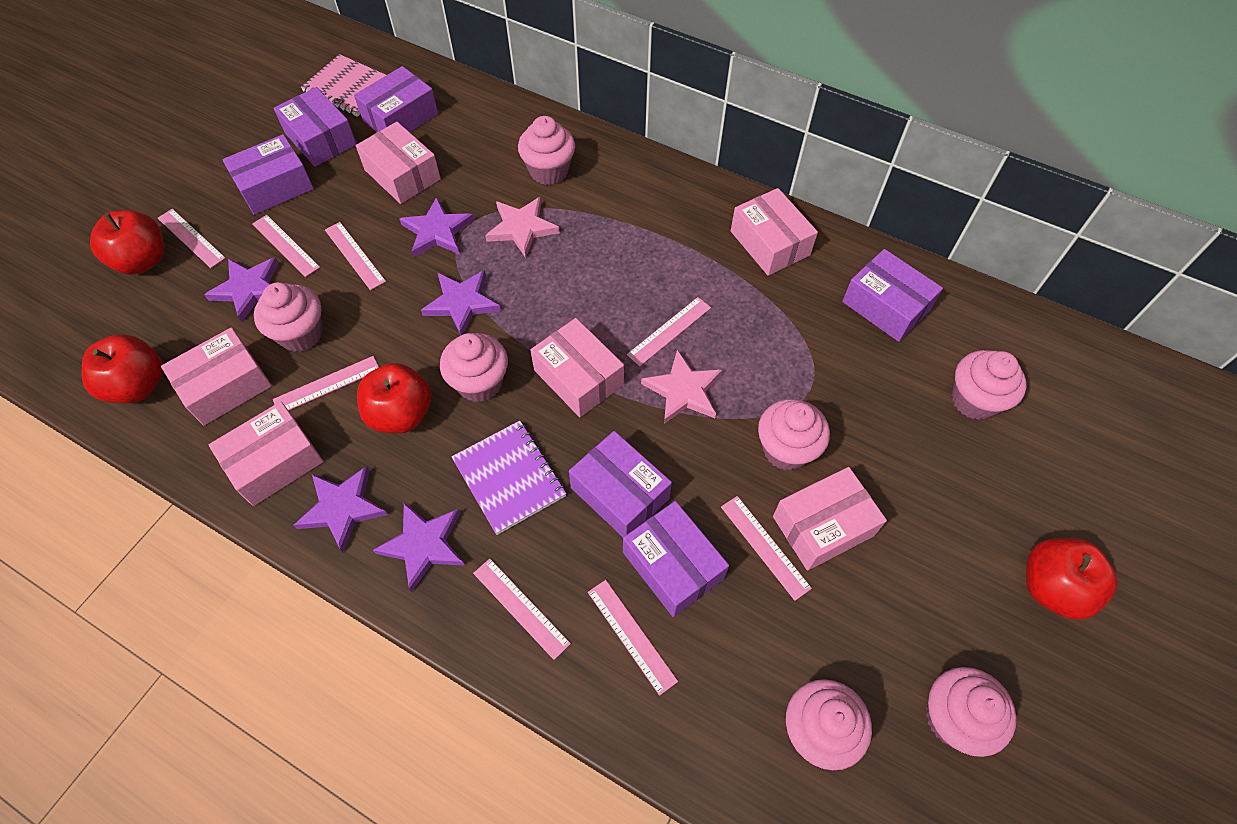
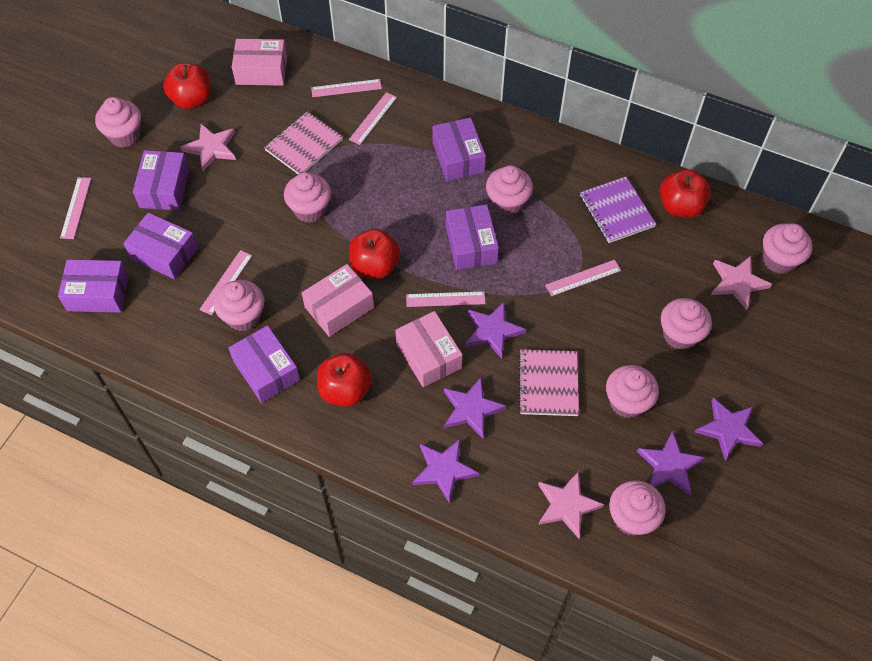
pink box: [161,328,272,426] [209,401,324,506] [356,122,441,204] [531,318,624,417] [731,188,818,276] [773,467,887,571] = 6 -> [232,39,287,86] [302,264,374,337] [395,311,463,387] = 3
pink cupcake: [254,282,323,352] [440,333,508,403] [518,116,575,185] [758,399,830,471] [786,679,872,770] [926,667,1016,757] [952,350,1027,420] = 7 -> [95,97,141,148] [214,280,264,332] [284,172,331,223] [486,165,533,216] [606,365,659,418] [609,480,666,536] [661,298,712,350] [763,223,812,274] = 8
pink notebook: [301,54,386,117] = 1 -> [264,111,343,175] [518,349,579,416] = 2
pink ruler: [158,209,225,268] [252,215,320,277] [273,356,379,411] [325,222,386,290] [473,558,571,660] [588,580,678,696] [627,297,711,366] [721,496,812,601] = 8 -> [60,177,91,239] [199,250,252,315] [311,79,382,97] [349,92,397,145] [406,291,486,307] [545,260,621,296] = 6
pink star: [485,197,560,258] [641,350,723,424] = 2 -> [181,124,236,171] [538,471,604,539] [711,256,772,310] = 3

